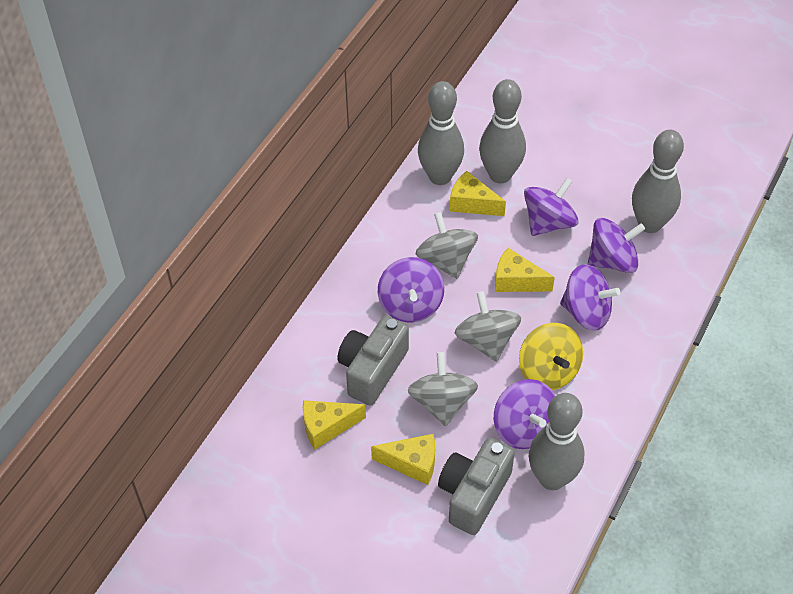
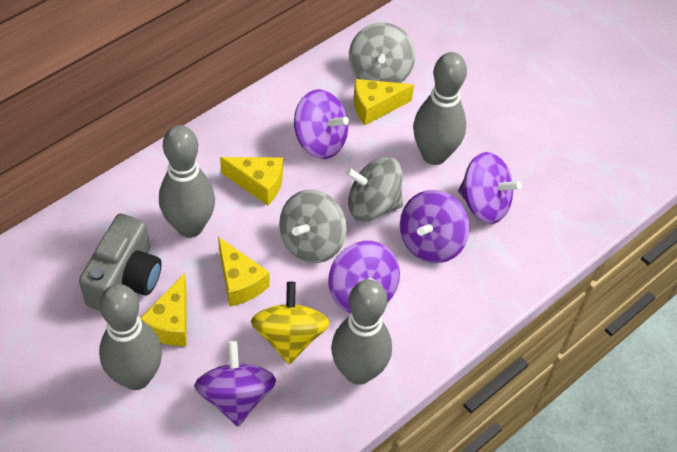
grey camera: [337,315,409,406] [438,438,515,535] = 2 -> [79,214,162,311] = 1

